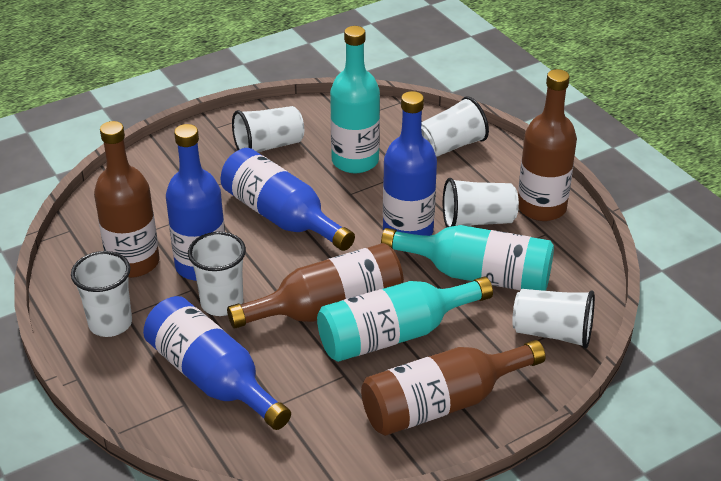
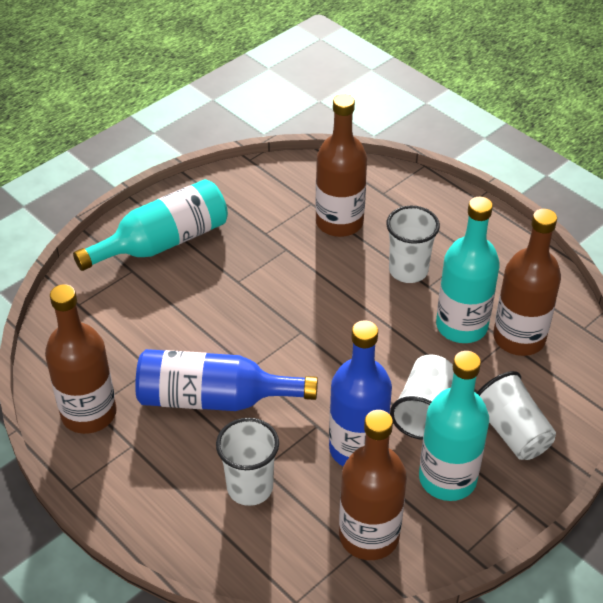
blue bottle: [143,296,291,430] [166,124,225,281] [221,148,355,251] [383,91,437,236] = 4 -> [135,349,318,411] [329,320,392,466] = 2
white cup: [71,251,132,337] [188,232,246,316] [232,106,304,153] [421,96,489,157] [443,178,519,227] [512,289,595,349] = 6 -> [216,418,279,506] [386,206,440,283] [390,354,454,440] [477,371,556,460] = 4

